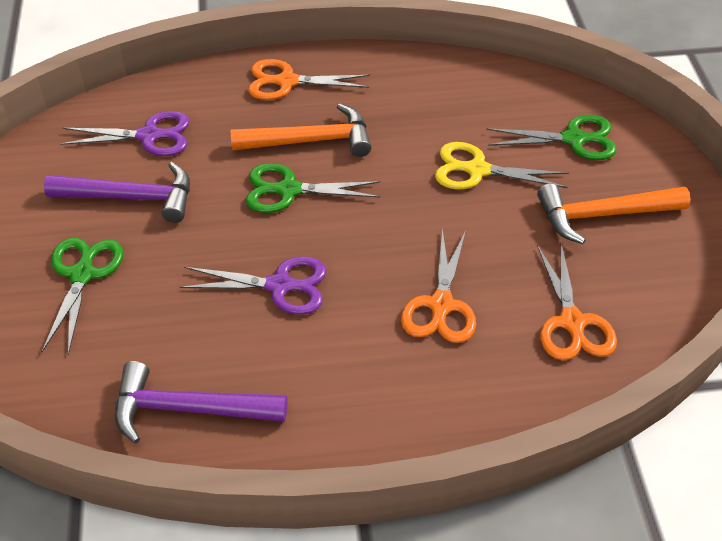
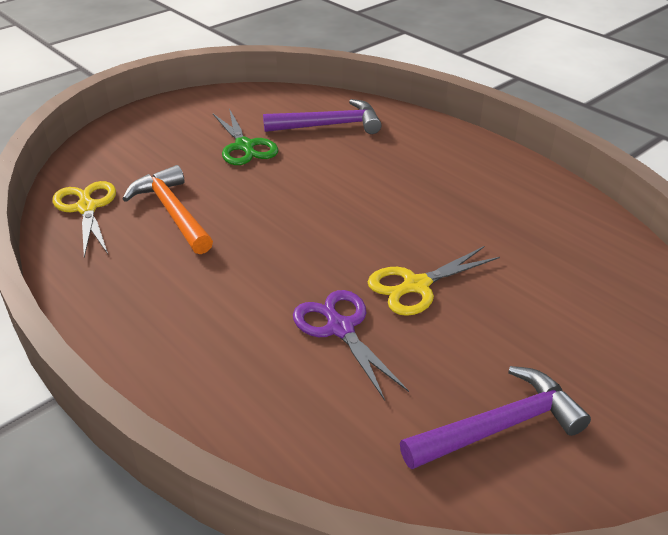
green scissors: [42,237,123,355] [246,163,380,213] [486,115,617,160] = 3 -> [213,109,278,165] = 1
orange hammer: [230,103,371,157] [537,184,691,244] = 2 -> [123,165,213,254] = 1
orange scissors: [248,59,370,100] [401,229,476,343] [537,244,617,360] = 3 -> none = 0
purple scissors: [60,111,190,156] [180,256,327,315] = 2 -> [293,290,409,401] = 1
yellow scissors: [435,142,569,189] = 1 -> [53,181,116,258] [368,246,500,316] = 2

